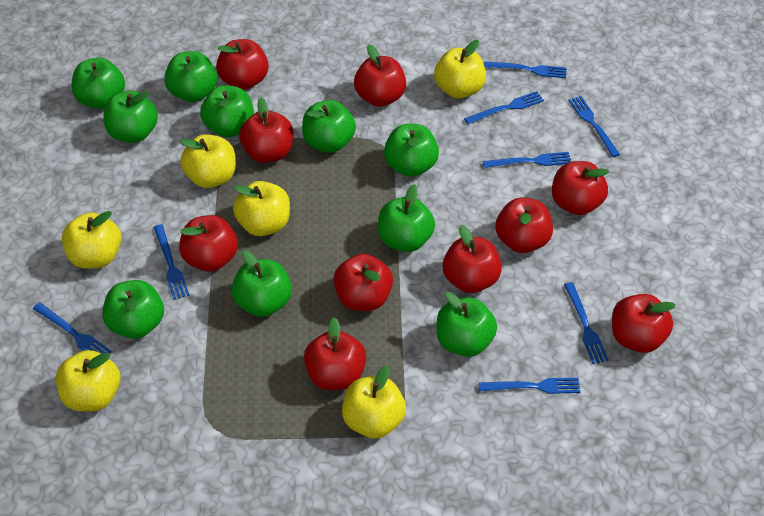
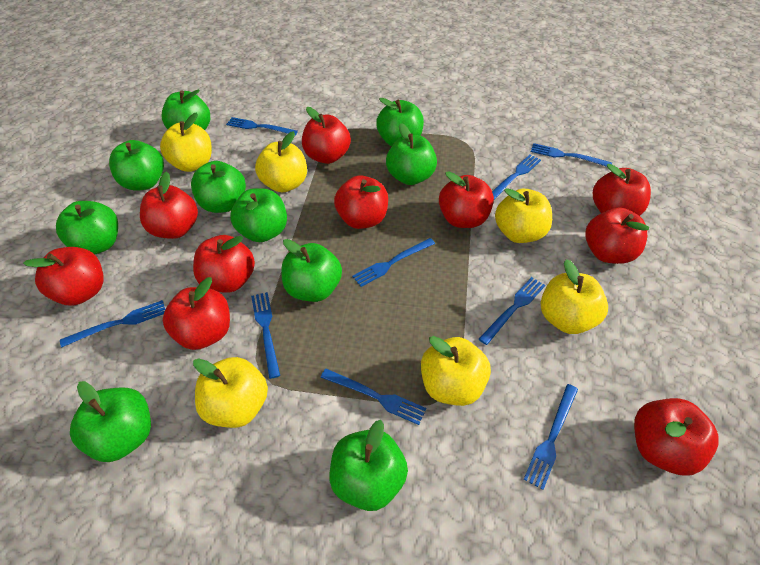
blue fork: [33,302,112,353] [153,224,189,300] [464,91,544,124] [478,378,581,394] [483,152,571,168] [484,61,567,78] [564,282,609,364] [568,96,620,157] = 8 -> [60,300,165,348] [226,117,298,135] [251,292,280,379] [321,369,426,425] [352,238,435,287] [479,277,545,345] [492,154,541,200] [524,384,578,490] [531,143,612,167] = 9

